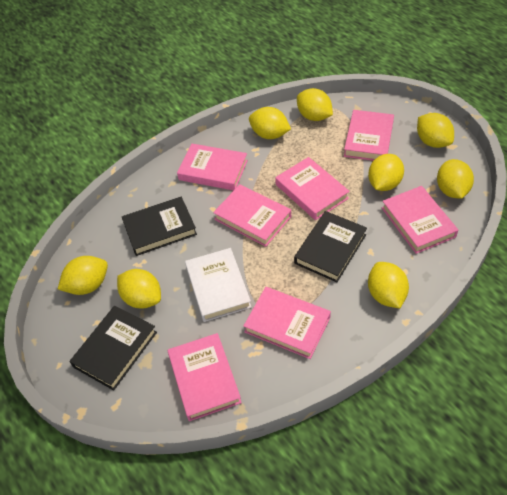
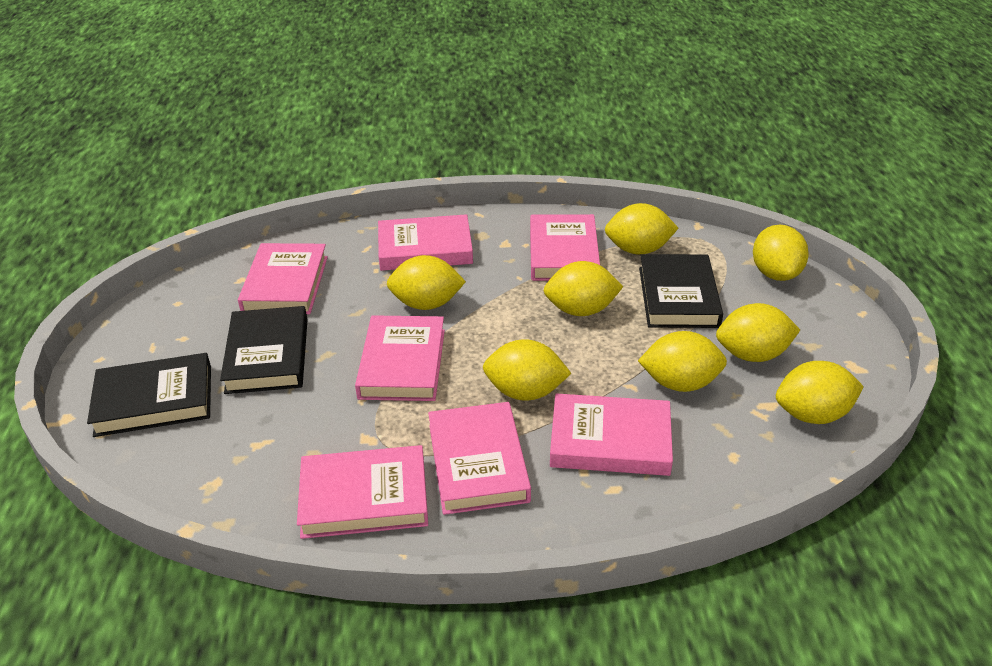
white book: [185,248,251,322] = 1 -> none = 0

